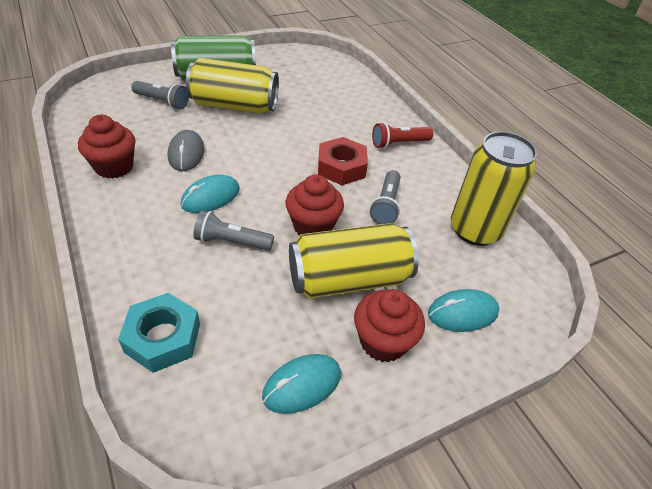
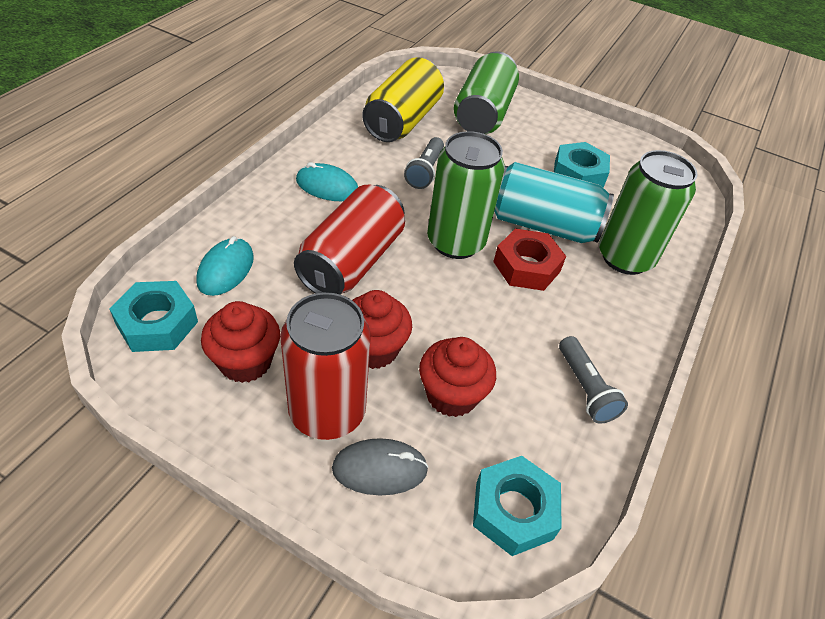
green can: [171,35,256,81] = 1 -> [427,131,505,259] [454,51,519,134] [599,150,698,275] = 3
grey flashlight: [131,81,189,109] [193,210,274,251] [370,170,400,224] = 3 -> [404,137,444,189] [559,336,628,424] = 2
red can: none = 0 -> [280,292,371,440] [294,185,405,295] = 2
red flashlight: [372,122,433,149] = 1 -> none = 0
turquoise can: none = 0 -> [494,162,614,243] = 1
turquoise mouse: [180,175,240,213] [262,354,341,414] [428,289,499,332] = 3 -> [196,236,254,296] [296,162,358,201] = 2
turquoise nut: [118,293,200,373] = 1 -> [110,281,198,352] [473,456,562,556] [554,142,610,188] = 3
yellow can: [186,58,279,114] [289,223,419,299] [451,131,537,246] = 3 -> [362,57,444,142] = 1

